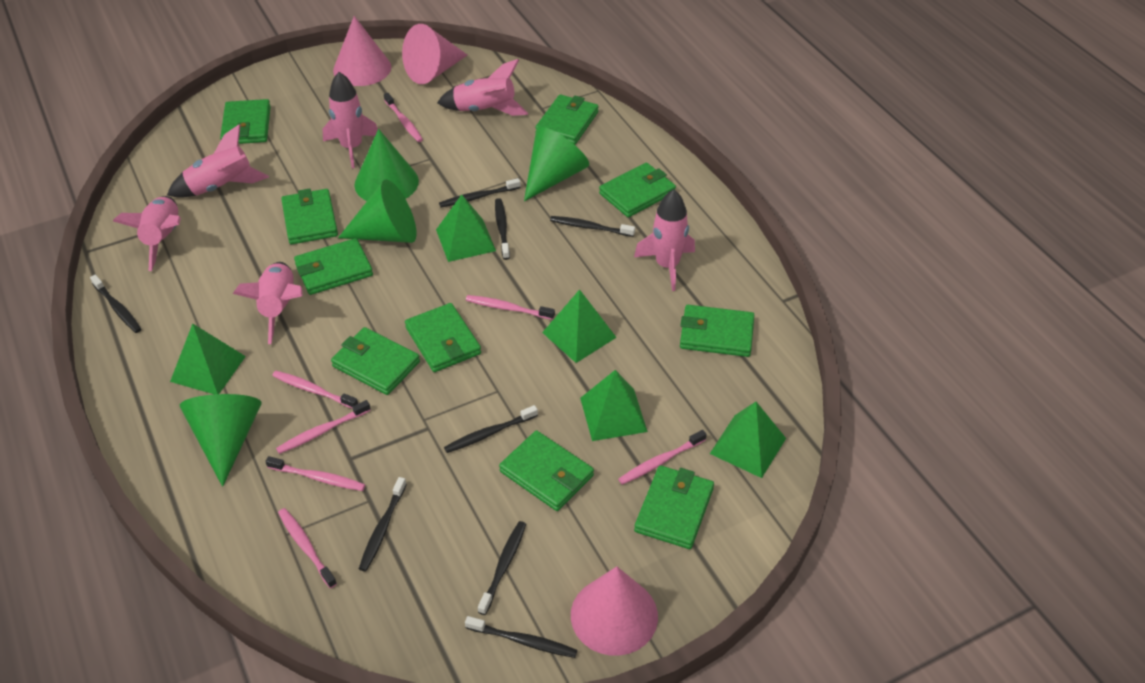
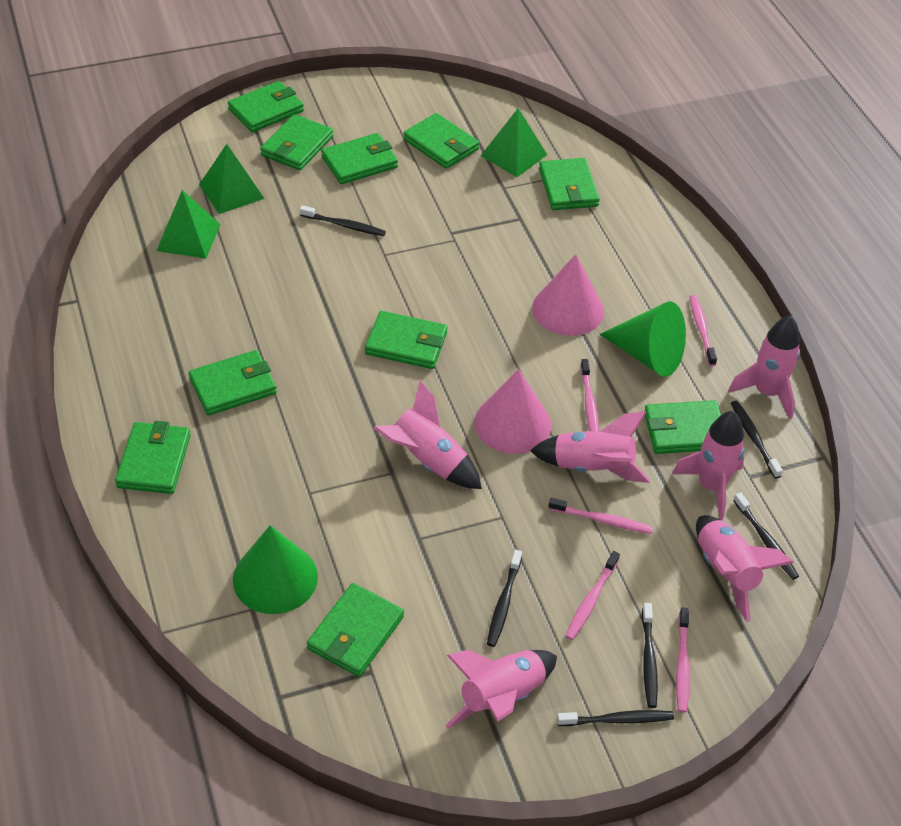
black toothbrush: [90,275,142,333] [359,477,407,572] [439,178,521,208] [444,405,538,453] [465,616,577,658] [478,521,526,615] [495,198,510,260] [550,216,635,237] = 8 -> [300,205,386,236] [487,550,522,647] [557,710,674,726] [642,603,658,708] [731,401,783,479] [733,492,799,580] = 6
green cone: [180,394,262,487] [338,179,417,243] [354,129,419,201] [524,127,589,201] = 4 -> [233,525,318,614] [600,301,686,377] = 2
green pyramid: [170,324,246,394] [436,194,496,262] [542,289,617,363] [580,370,648,441] [710,402,786,478] = 5 -> [157,190,221,259] [199,144,265,214] [481,108,547,177] = 3
pink cone: [333,16,391,86] [402,24,467,84] [571,566,658,656] = 3 -> [474,369,551,454] [532,254,604,336] = 2
pink toothbrush: [265,456,365,491] [272,371,358,409] [276,400,371,454] [278,508,337,588] [384,93,423,142] [466,295,555,320] [618,430,707,485] = 7 -> [548,498,653,534] [565,551,620,640] [580,359,599,432] [676,608,690,713] [690,295,717,366] = 5

